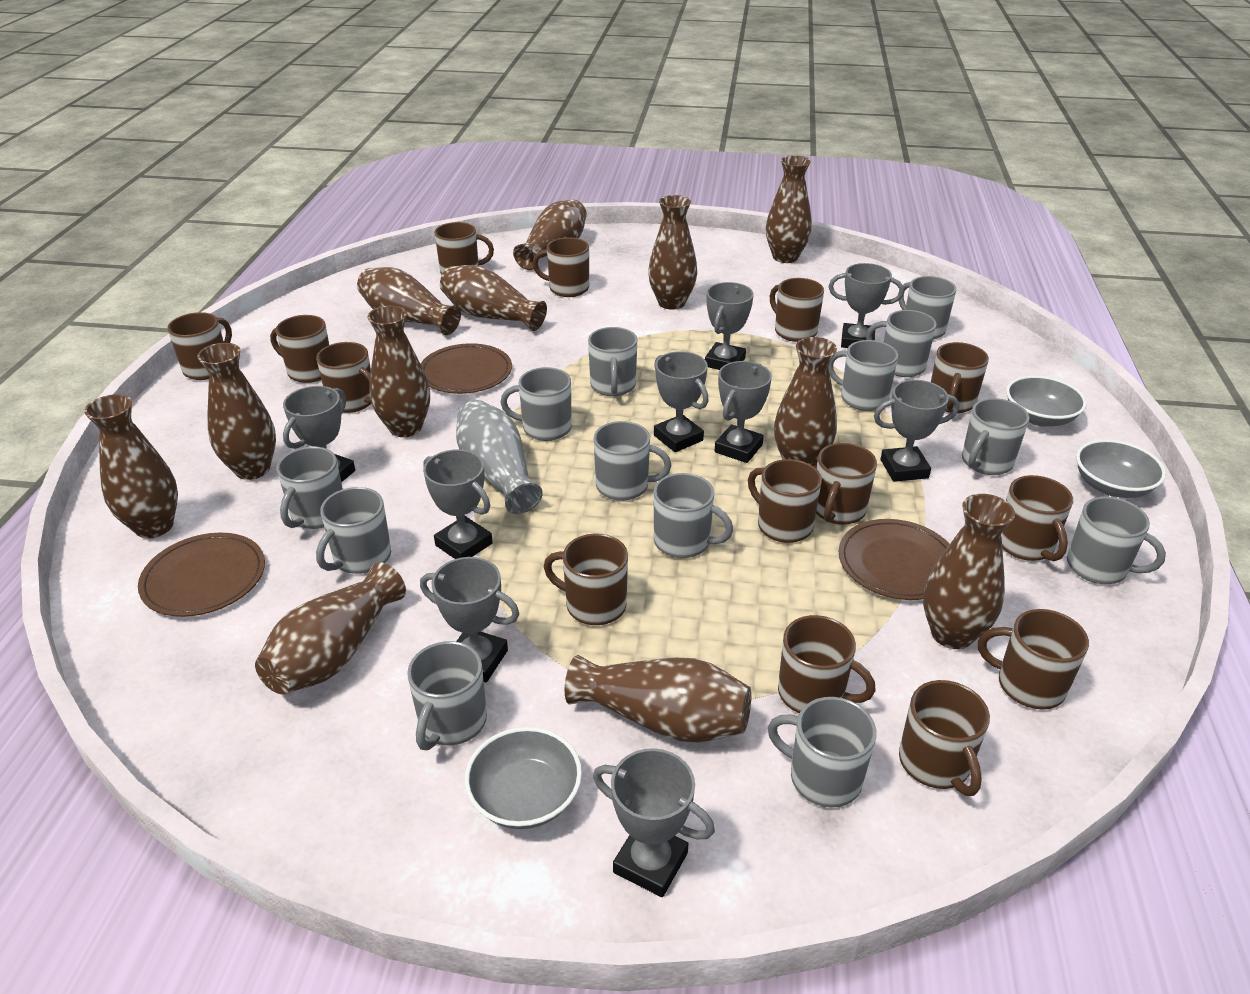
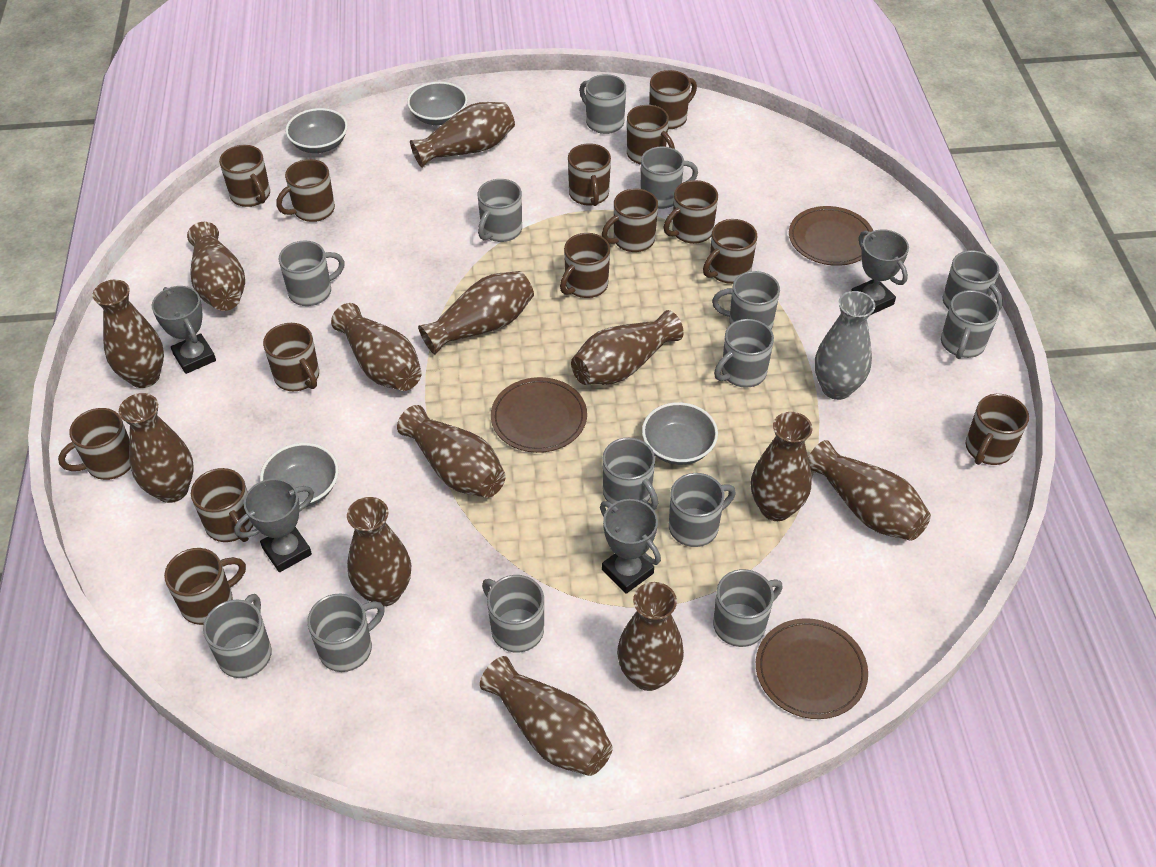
brown vase: [84,394,178,538] [197,343,276,480] [255,562,406,694] [357,267,461,335] [367,306,430,437] [440,265,547,331] [513,200,587,270] [565,655,751,742] [648,195,697,310] [766,155,812,263] [774,337,837,468] [923,494,1015,649] = 12 -> [93,279,164,388] [119,393,194,503] [187,222,245,311] [331,303,422,391] [347,497,411,606] [397,405,506,498] [410,102,515,168] [418,271,534,355] [480,656,613,776] [571,310,684,385] [617,582,684,691] [751,412,812,521] [808,440,931,541] = 13
grey bowl: [465,727,582,829] [1006,376,1087,426] [1076,439,1166,498] = 3 -> [260,443,339,507] [285,108,348,153] [407,82,468,125] [642,402,718,465] = 4
grey mug: [277,447,343,529] [316,487,391,574] [407,641,487,750] [500,367,572,441] [588,327,637,396] [594,421,671,501] [654,473,733,558] [768,697,877,808] [828,340,898,411] [866,310,937,377] [898,276,956,339] [962,398,1029,475] [1067,497,1166,584] = 13 -> [203,594,272,678] [279,240,345,306] [307,593,385,672] [478,179,522,242] [482,575,544,653] [579,74,626,134] [602,438,658,510] [640,146,698,209] [669,473,736,547] [712,271,780,329] [713,569,783,647] [714,319,774,388] [941,290,999,359] [943,250,1003,311] = 14
grey trophy: [283,386,355,482] [420,557,519,682] [423,449,493,559] [593,748,715,897] [654,351,708,452] [705,282,754,370] [715,361,772,463] [829,263,904,348] [874,380,960,482] = 9 -> [152,286,216,374] [234,478,314,572] [600,499,661,594] [851,229,909,315] = 4

